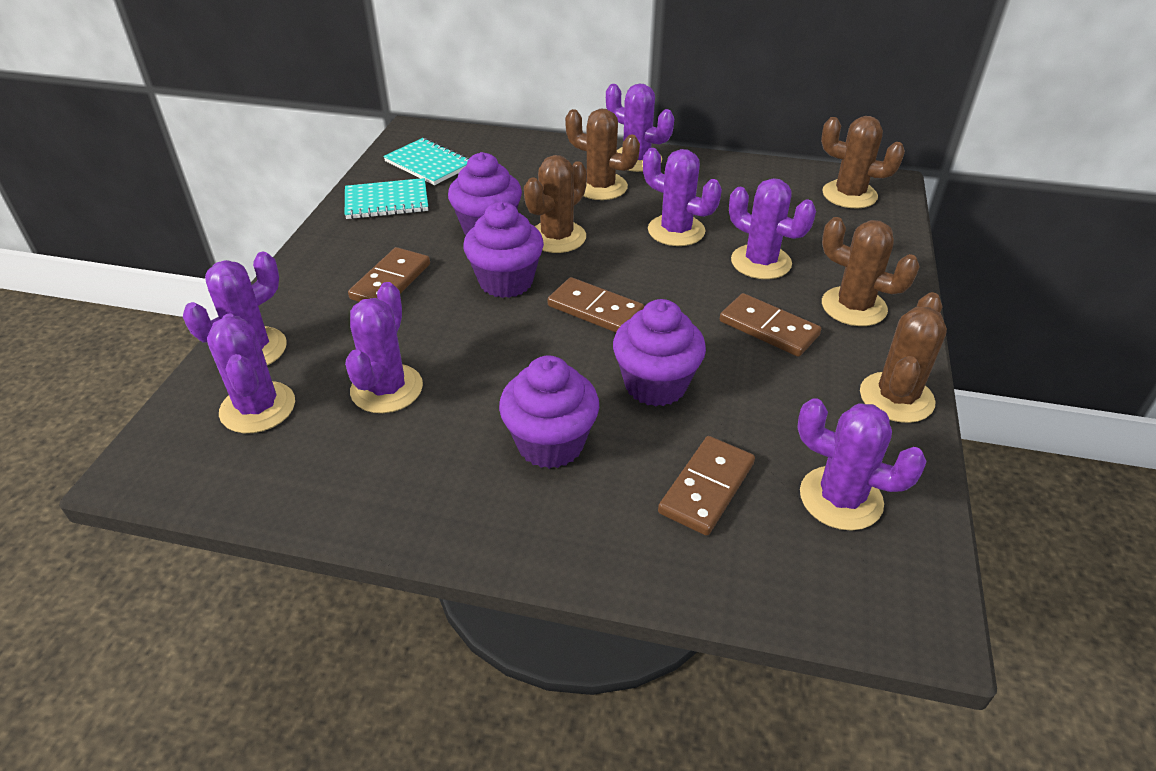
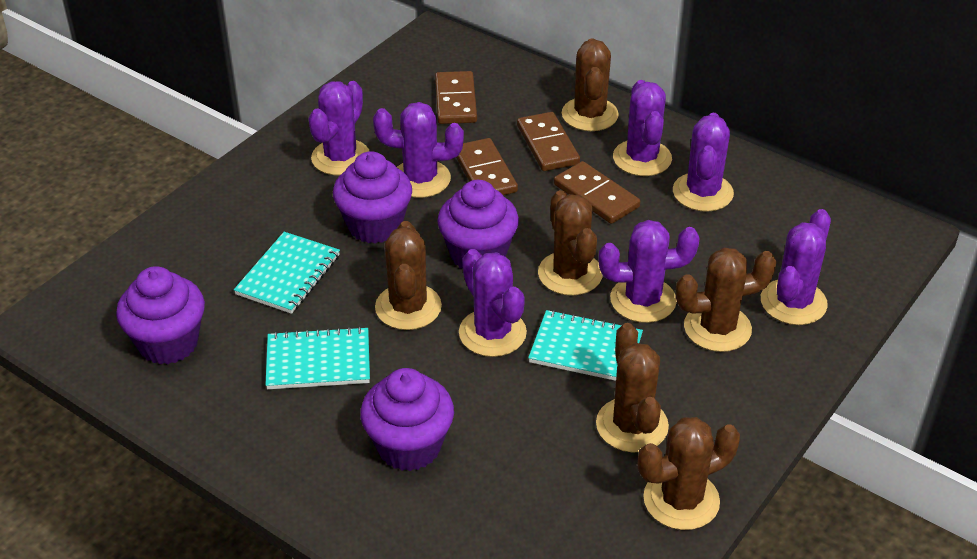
brown cactus: [524,155,587,253] [565,109,640,200] [821,116,905,208] [822,217,920,326] [860,292,947,423] = 5 -> [375,221,442,330] [538,190,603,296] [562,39,619,131] [596,323,669,453] [638,417,740,530] [676,247,777,352] = 6
turquoise notebook: [345,178,428,219] [383,138,469,185] = 2 -> [234,232,340,314] [265,326,370,389] [528,310,643,381] = 3

